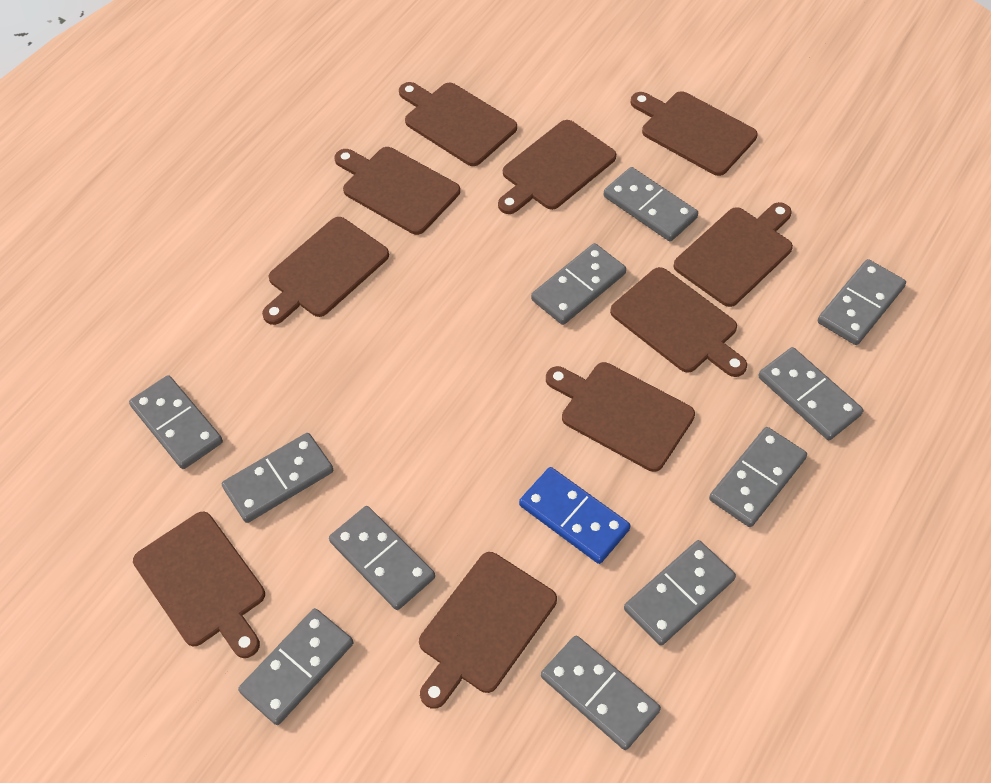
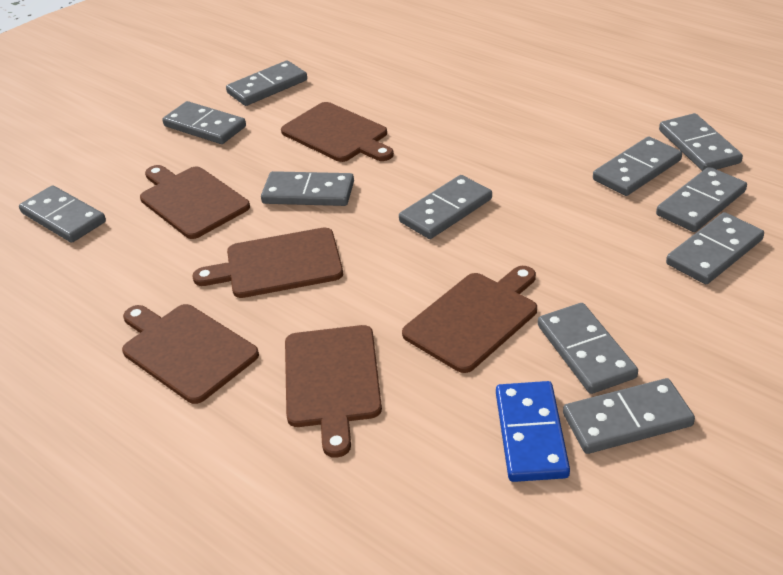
brown cutting board: [133,512,265,658] [262,217,389,325] [334,147,460,235] [399,82,517,166] [419,552,557,709] [498,120,616,214] [546,362,695,472] [610,267,747,377] [631,91,758,176] [673,202,793,307] = 10 -> [122,304,259,404] [140,165,250,239] [192,228,343,298] [281,102,394,162] [285,325,382,458] [402,266,537,373] = 6

